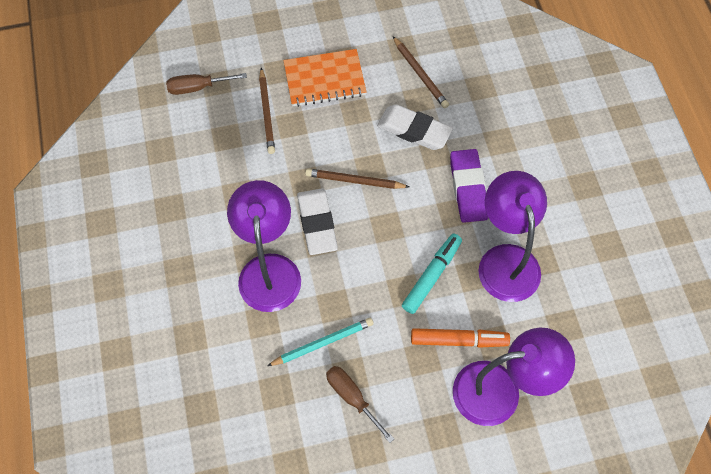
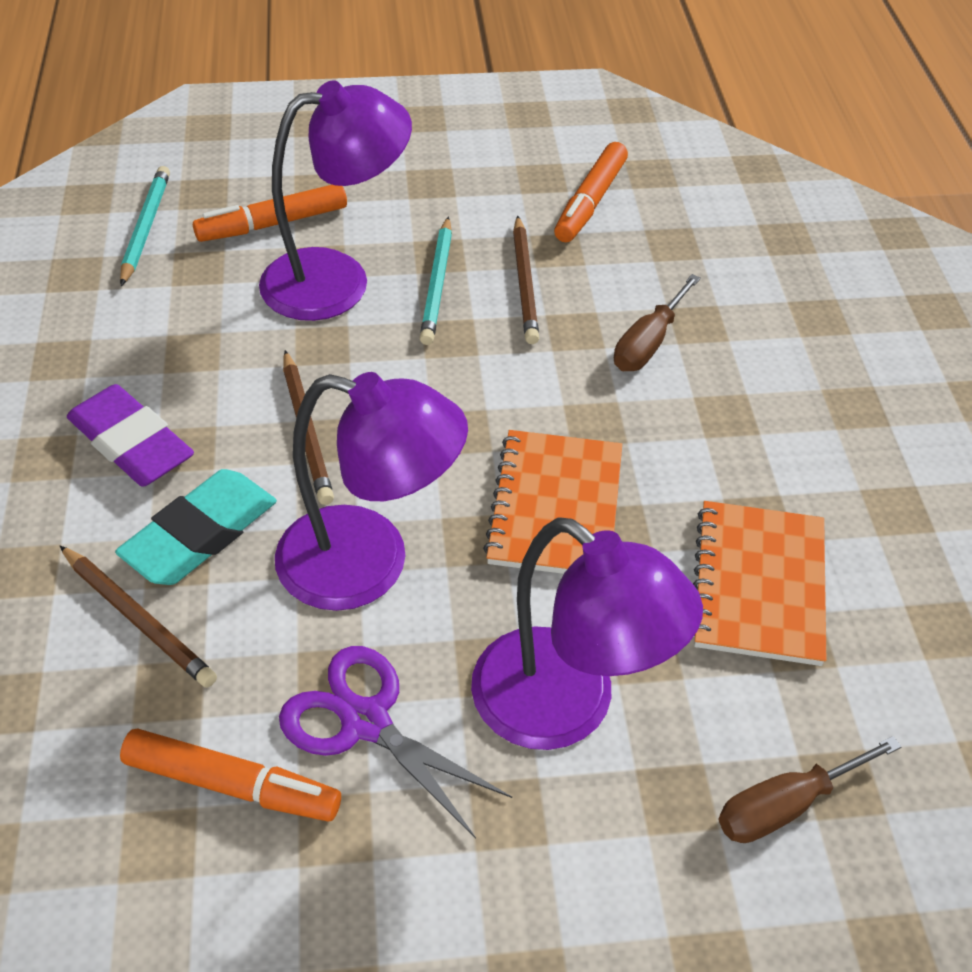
orange marker: [411,328,510,348] = 1 -> [120,729,341,821] [193,185,347,242] [554,142,628,242] = 3
orange notebook: [283,49,367,107] = 1 -> [483,430,622,574] [693,501,826,666] = 2
purple scissors: none = 0 -> [279,646,512,839] = 1
turquoise eraser: none = 0 -> [115,469,277,585] = 1
turquoise marker: [402,233,462,314] = 1 -> none = 0
turquoise pencil: [267,318,374,366] = 1 -> [120,166,170,286] [419,216,452,345] = 2
white eraser: [297,188,338,255] [377,104,453,150] = 2 -> none = 0

